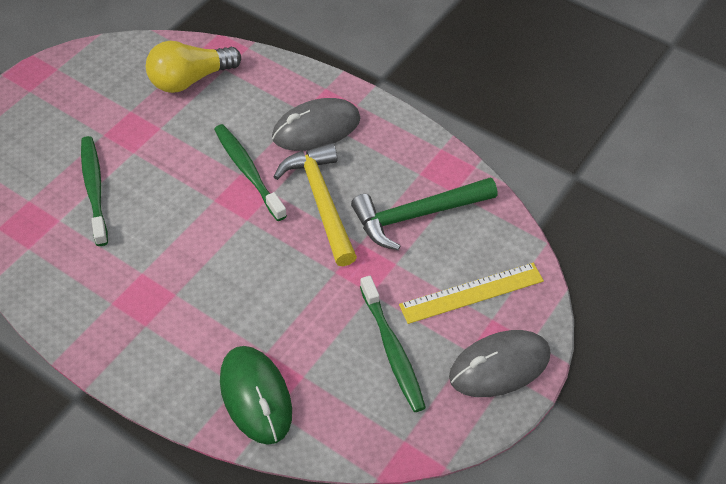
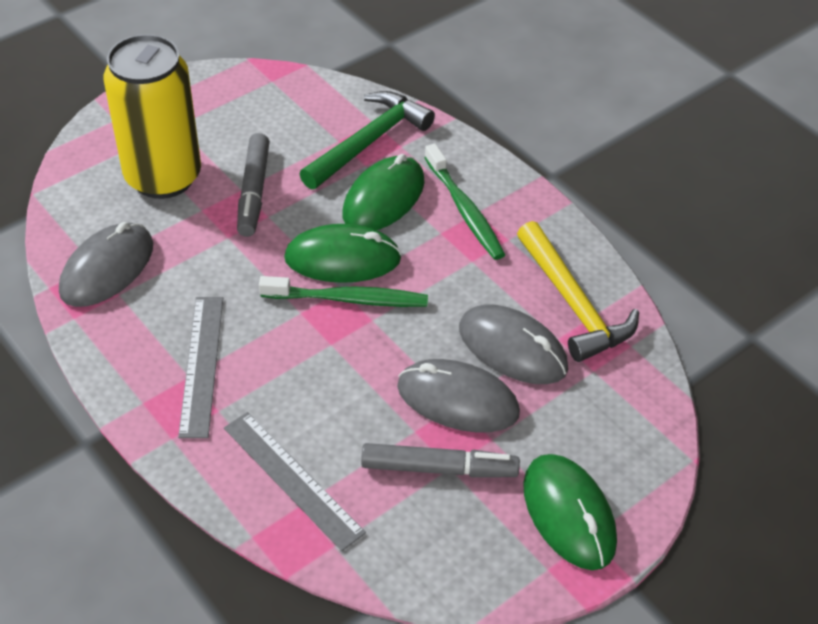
green mouse: [220,346,292,445] = 1 -> [284,224,402,283] [342,154,424,230] [523,454,617,570] = 3
green toothbrush: [81,136,108,246] [214,124,287,221] [360,276,426,412] = 3 -> [259,276,428,307] [424,144,505,260] = 2
grey marker: none = 0 -> [237,133,270,237] [361,443,520,477] = 2
grey mouse: [272,98,360,151] [449,330,550,397] = 2 -> [59,222,153,307] [397,359,520,433] [459,304,568,384] = 3
grey ruler: none = 0 -> [178,297,223,438] [224,412,366,551] = 2
yellow can: none = 0 -> [103,34,201,199] = 1
yellow light bulb: [146,41,241,93] = 1 -> none = 0
yellow ruler: [399,263,544,324] = 1 -> none = 0

